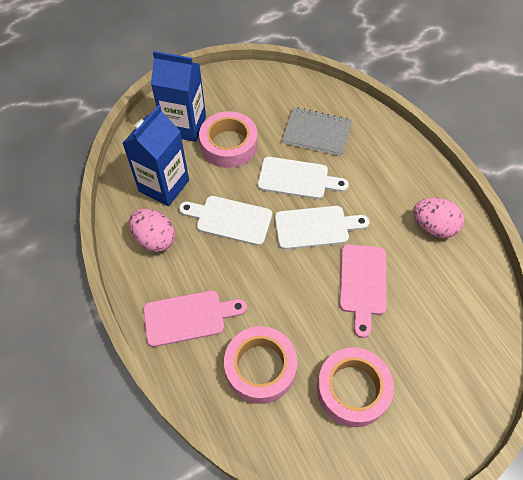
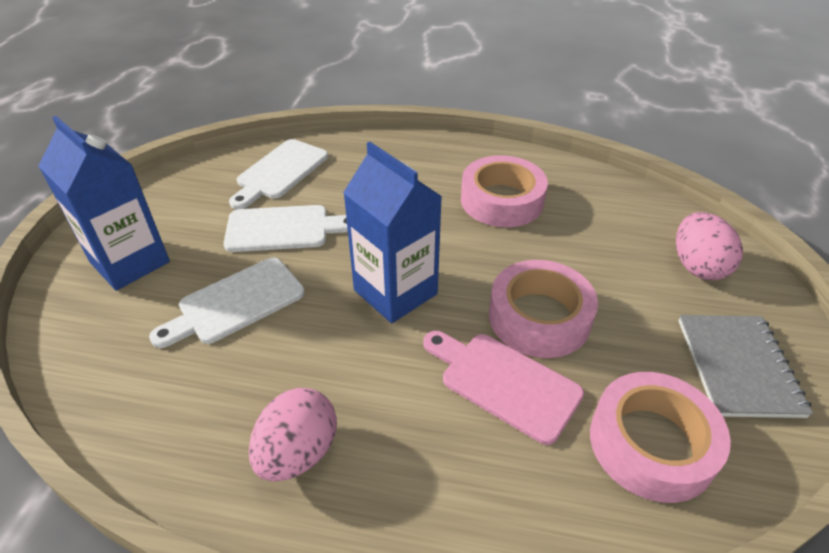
pink cutting board: [143,291,247,347] [340,244,386,338] = 2 -> [423,331,584,445] = 1

